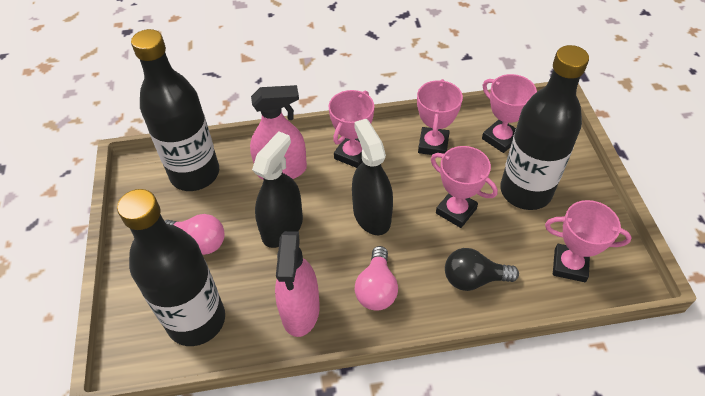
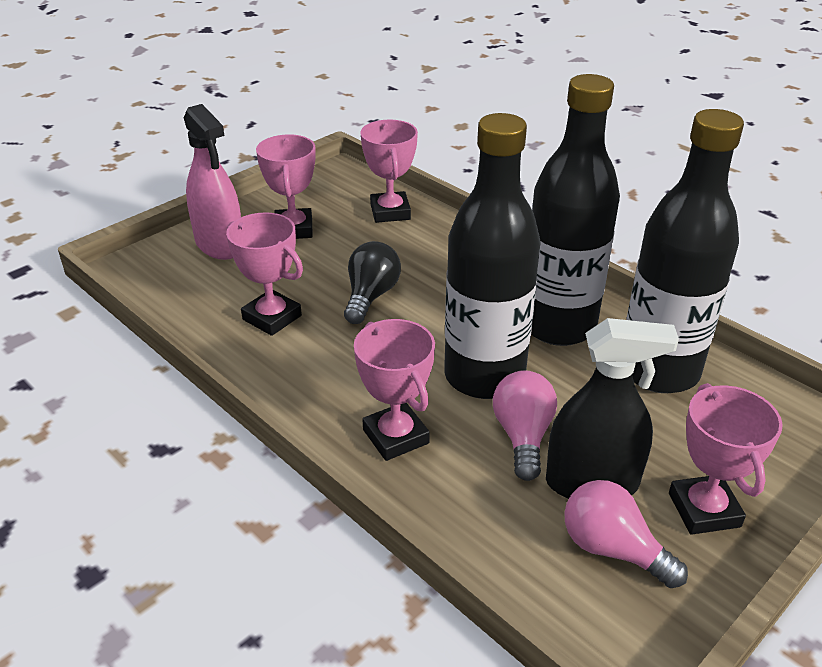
black spray bottle: [252,131,303,248] [352,119,393,235] = 2 -> [546,318,679,499] = 1
pink spray bottle: [250,85,307,180] [275,231,320,337] = 2 -> [184,104,241,260] = 1

